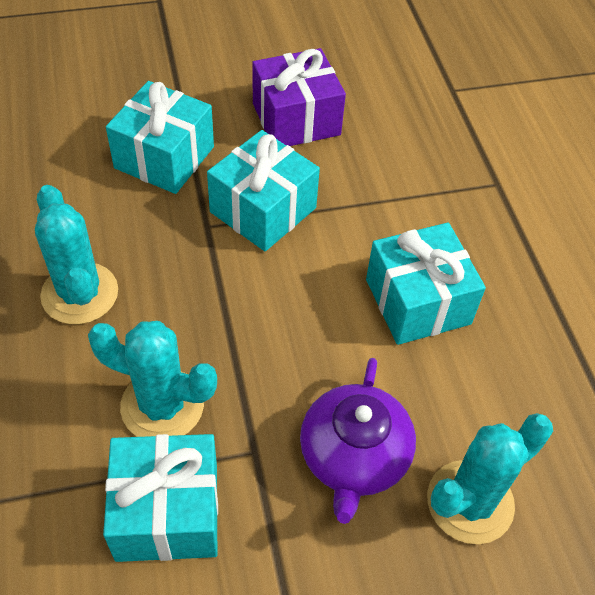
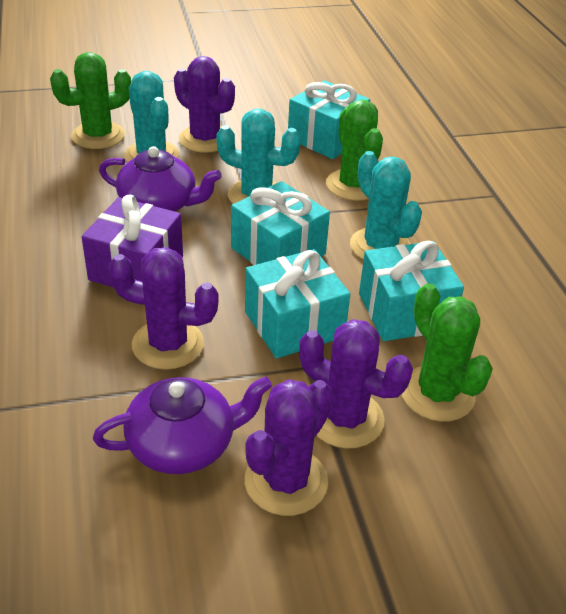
green cactus: none = 0 -> [50,52,131,149] [326,100,383,201] [402,283,493,422] = 3
purple cactus: none = 0 -> [108,247,218,370] [174,56,235,153] [245,379,332,516] [299,319,413,449] = 4
purple teapot: [300,358,416,524] = 1 -> [93,376,272,474] [99,146,222,211] = 2

